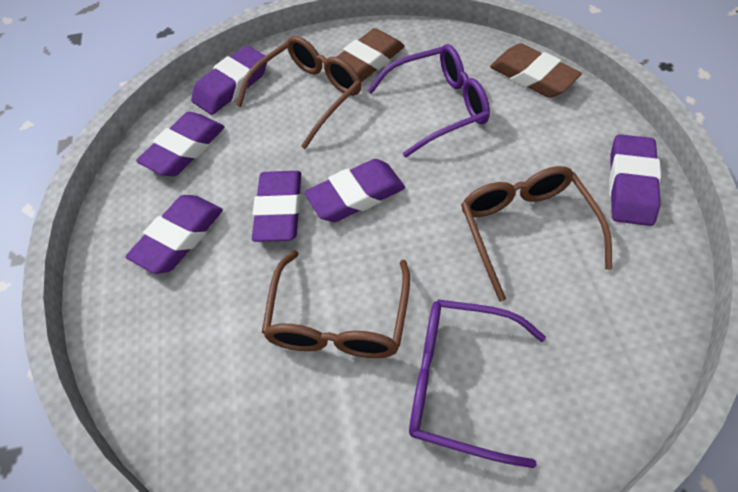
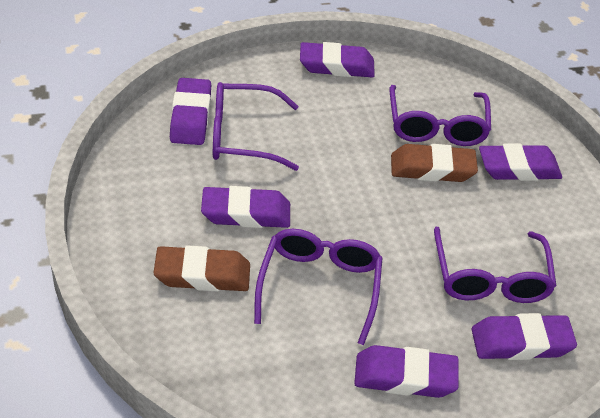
brown glasses: [236,36,361,149] [262,251,410,358] [461,166,612,302] = 3 -> none = 0
purple glasses: [367,44,490,158] [409,299,546,468] = 2 -> [213,82,299,171] [254,229,383,345] [389,85,491,146] [434,227,557,303] = 4

